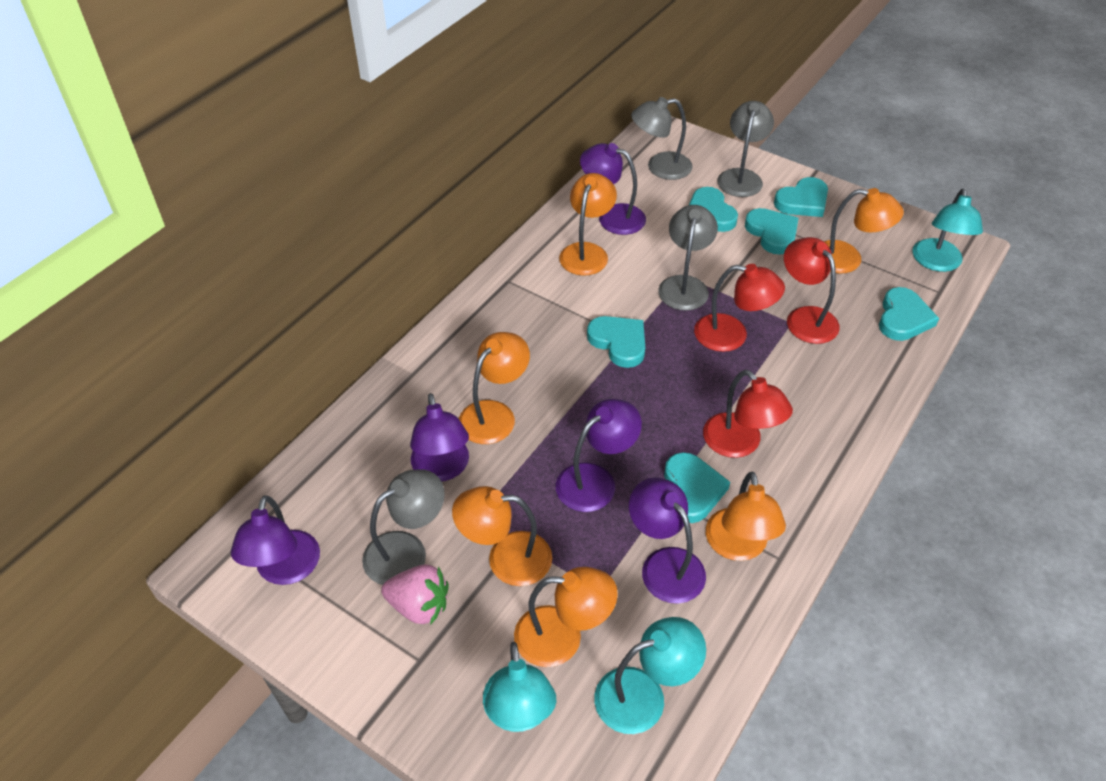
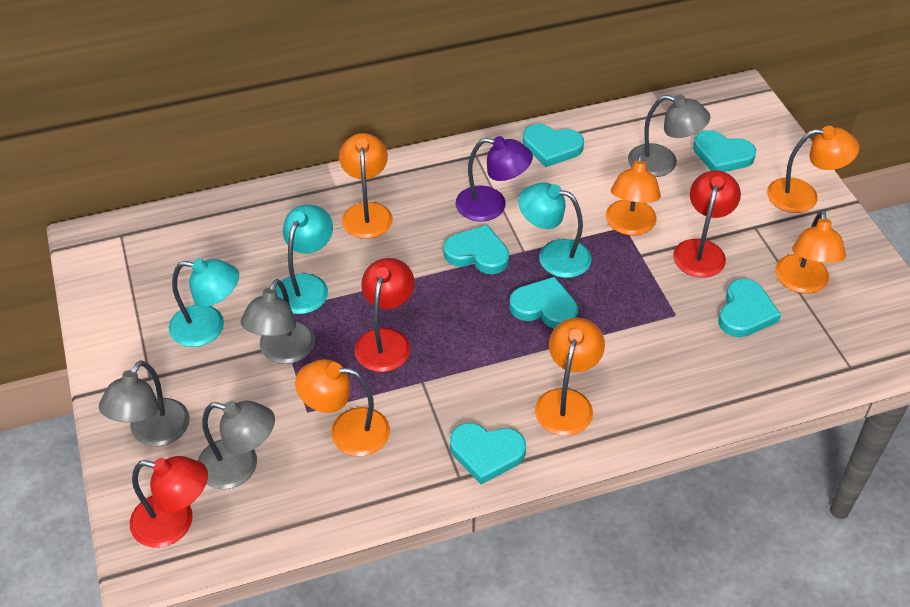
pink strawberry: [381,564,449,625] = 1 -> none = 0
purple lamp: [231,495,320,585] [410,393,469,481] [556,399,642,512] [580,143,646,235] [629,477,706,604] = 5 -> [456,136,533,222] = 1

